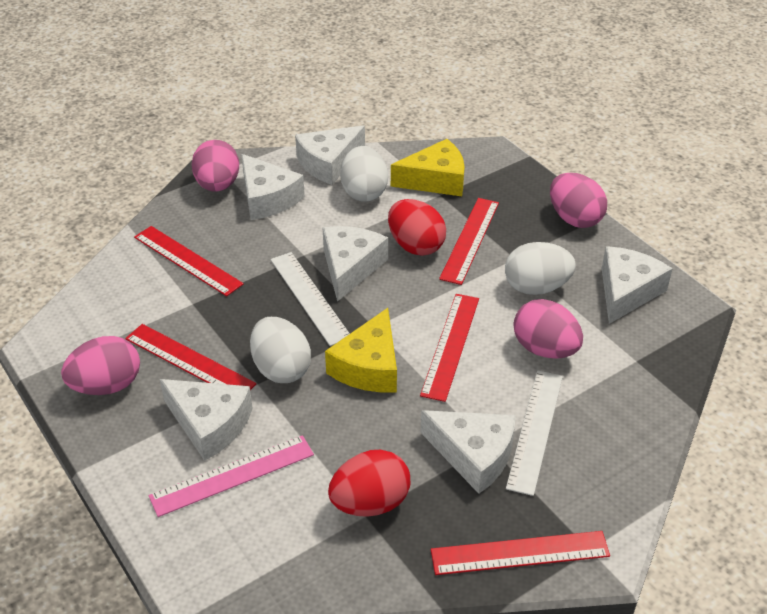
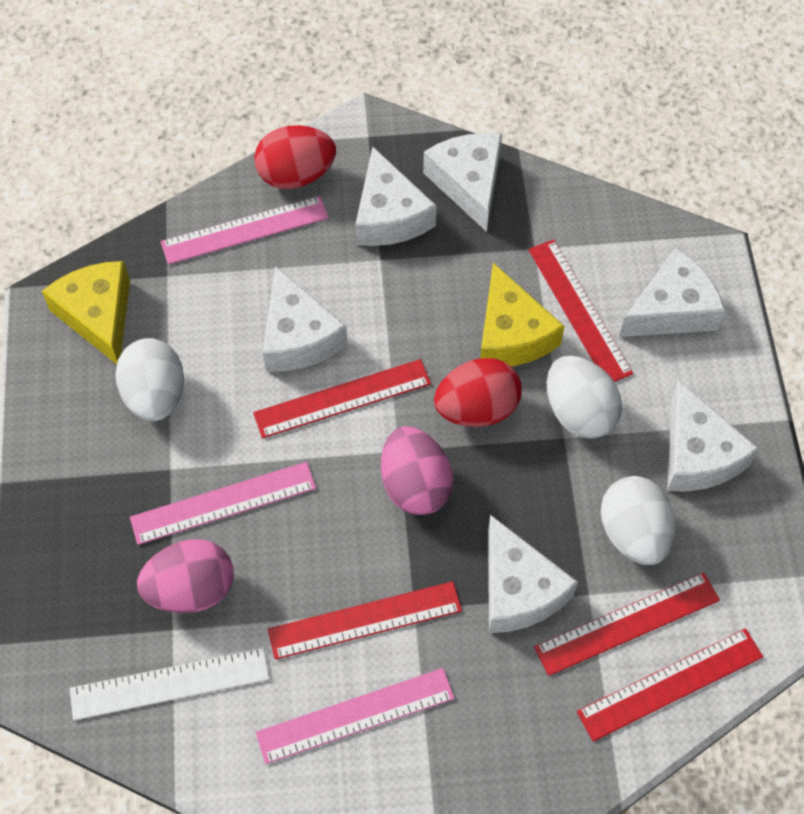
pink egg: [61,336,140,395] [192,140,239,192] [514,299,583,359] [550,173,607,228] = 4 -> [137,539,234,613] [381,426,453,515] = 2
pink ruler: [149,435,314,517] = 1 -> [130,462,316,545] [161,196,329,265] [256,668,455,764] = 3
white ruler: [270,252,350,346] [506,370,563,496] = 2 -> [70,648,270,720] = 1

